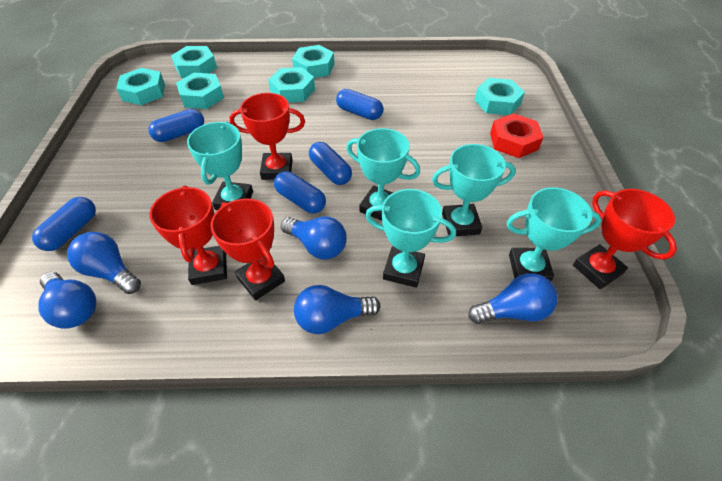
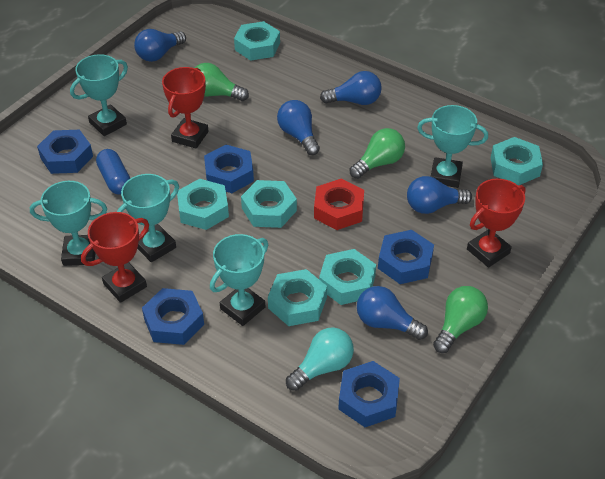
blue capsule: [32,197,96,251] [148,109,204,142] [274,171,326,214] [309,142,352,185] [336,89,383,120] = 5 -> [96,149,130,195] = 1
blue nut: none = 0 -> [37,130,93,174] [142,288,204,345] [204,145,254,193] [338,361,400,427] [378,230,434,284] = 5
green light bulb: none = 0 -> [195,63,249,101] [350,128,405,179] [433,286,488,353] = 3
red trophy: [149,185,227,285] [210,199,285,300] [229,93,305,180] [573,189,677,289] = 4 -> [81,212,149,303] [162,67,208,149] [467,179,526,267] = 3
turquoise light bulb: none = 0 -> [286,327,354,391] = 1

